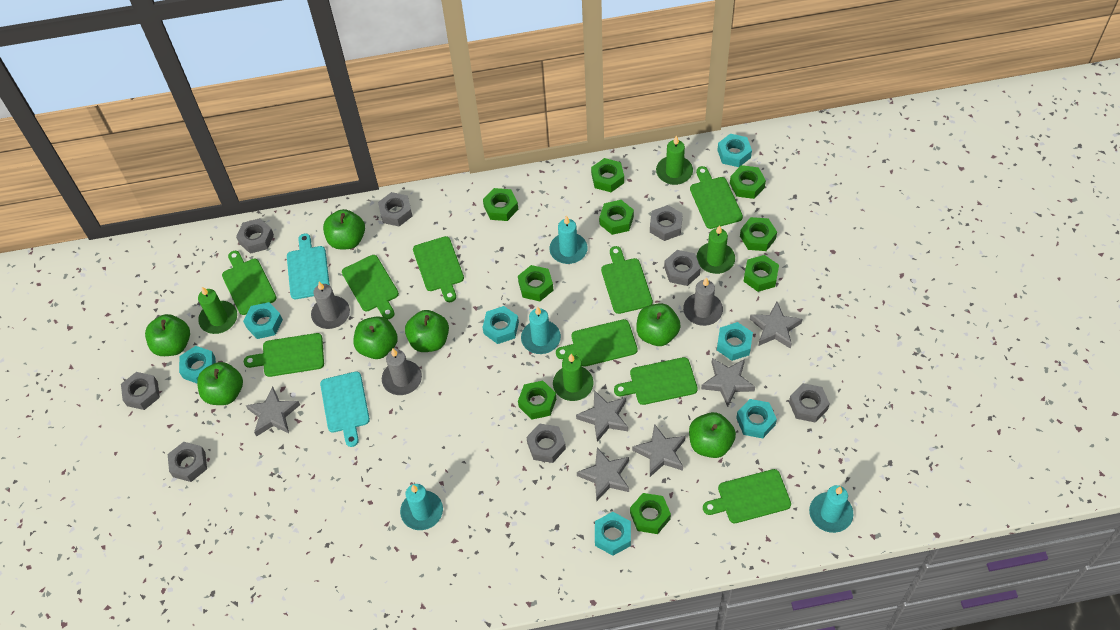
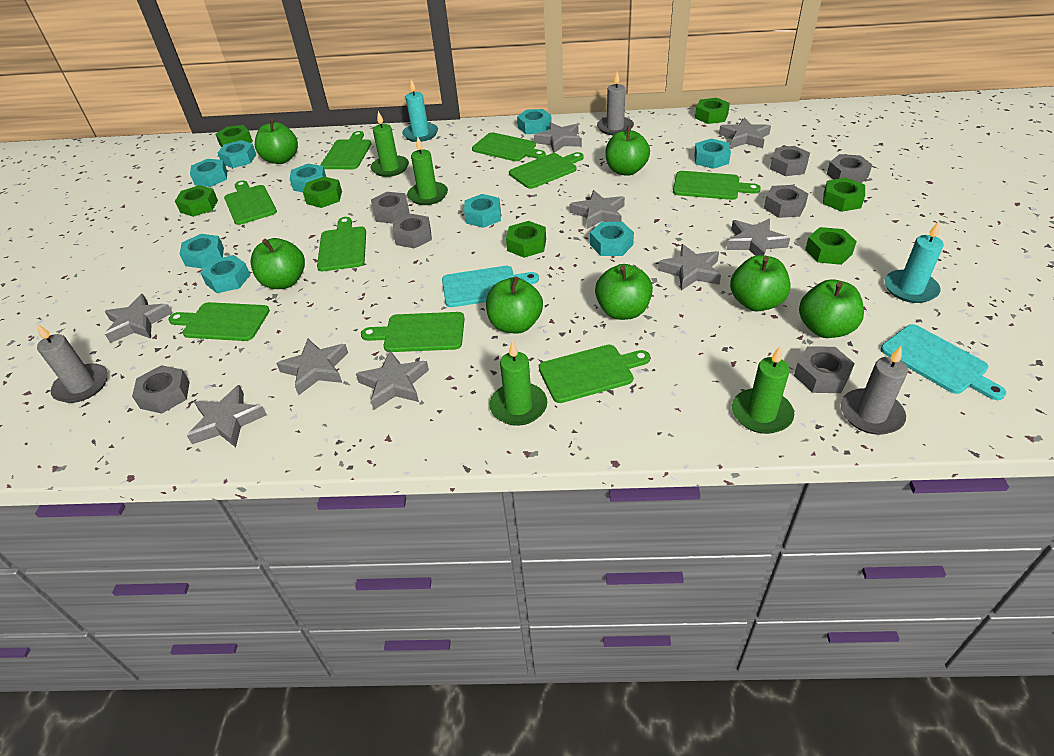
green nut: [483,188,518,221] [518,265,553,301] [518,381,556,420] [591,158,624,192] [599,200,634,235] [630,493,671,534] [730,165,766,199] [740,217,777,251] [743,255,779,292] = 9 -> [175,185,218,217] [215,125,253,147] [303,177,342,208] [506,221,546,258] [695,98,730,124] [805,227,857,265] [823,178,865,212] = 7
grey nut: [121,372,160,410] [168,442,207,482] [236,218,274,254] [378,192,412,226] [526,423,566,463] [650,205,683,241] [664,250,701,286] [789,383,830,423] = 8 -> [132,365,190,414] [371,192,410,224] [393,214,432,248] [764,185,808,218] [770,146,810,176] [794,346,855,393] [827,154,872,183] = 7
grey star: [246,387,300,437] [576,390,628,442] [577,448,629,501] [632,424,686,477] [701,358,755,407] [750,302,802,349] = 6 -> [104,294,173,343] [187,385,267,447] [276,339,348,395] [356,351,429,410] [534,122,582,153] [570,190,625,229] [658,244,721,291] [719,118,771,148] [727,219,790,256] = 9
turquoise candle: [400,484,443,530] [521,307,561,354] [549,216,588,264] [809,485,853,533] = 4 -> [402,79,438,142] [885,221,944,303] = 2
turquoise nut: [179,346,216,383] [243,302,283,339] [482,306,519,344] [595,512,631,556] [717,134,752,167] [717,322,753,361] [736,399,777,438] = 7 -> [180,234,224,269] [190,159,227,187] [200,255,250,293] [218,140,256,168] [290,164,326,192] [464,194,501,228] [517,109,552,134] [590,222,634,256] [694,138,731,169] = 9

